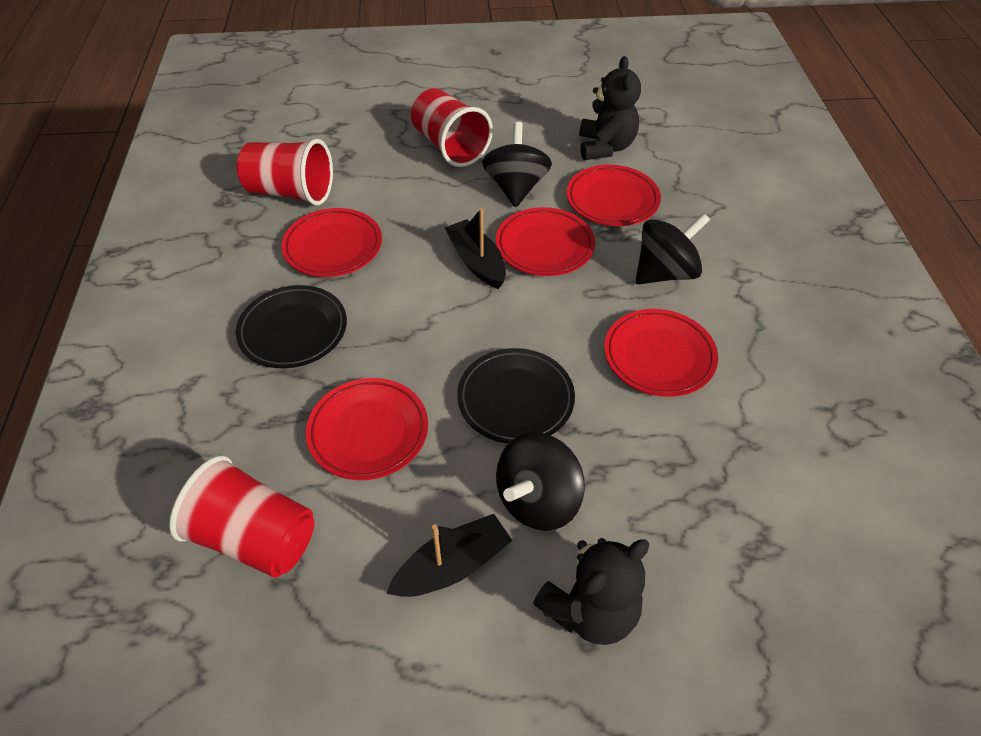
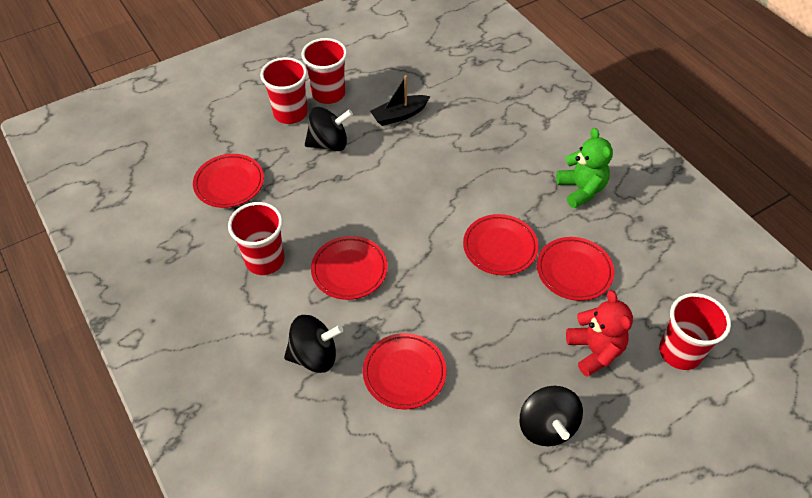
black boat: [386,514,513,597] [445,208,506,289] = 2 -> [370,75,430,126] = 1
black plate: [236,285,347,368] [457,348,575,444] = 2 -> none = 0
black teddy bear: [533,538,649,645] [579,56,641,160] = 2 -> none = 0
green teddy bear: none = 0 -> [556,128,613,208] = 1
red cup: [169,455,314,578] [237,139,333,205] [411,88,493,167] = 3 -> [228,202,285,275] [260,57,307,124] [301,38,347,104] [659,293,731,370] = 4
red teddy bear: none = 0 -> [566,290,633,377] = 1

